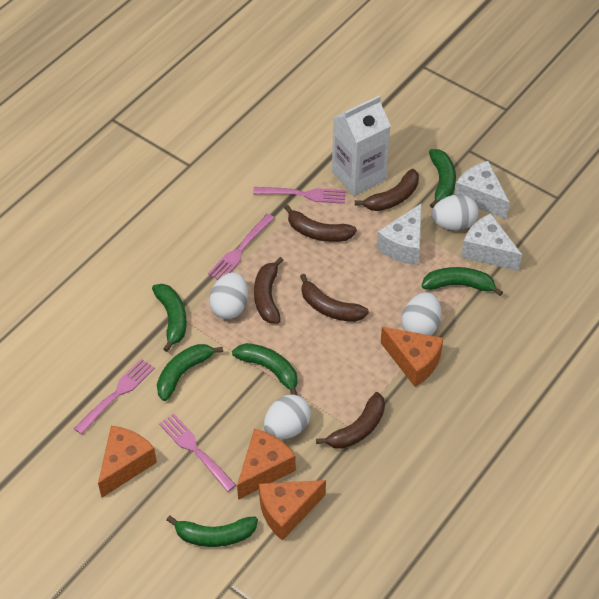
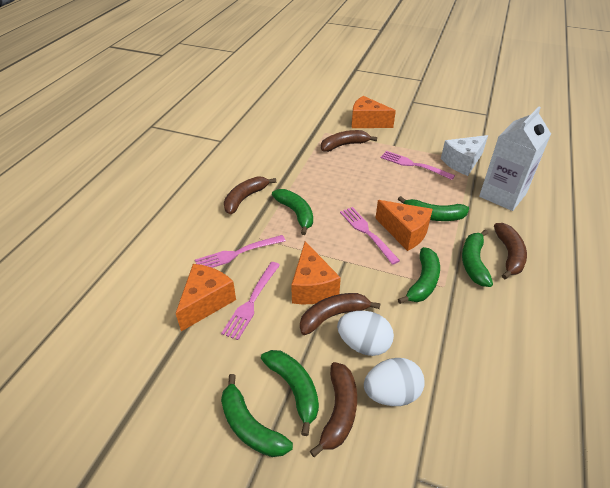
white cheese: [377,203,422,265] [454,161,510,219] [461,213,522,271] = 3 -> [441,135,488,176] = 1
white egg: [209,272,248,319] [264,394,311,440] [401,292,441,335] [431,194,479,231] = 4 -> [337,311,394,356] [364,358,425,406] = 2

